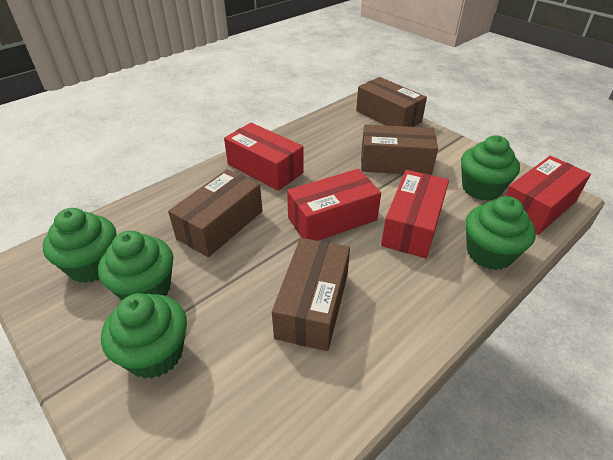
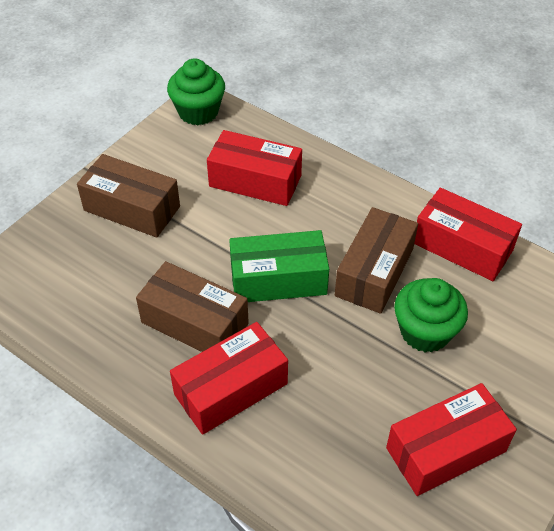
brown box: [168,169,262,257] [272,238,350,351] [356,77,427,127] [361,125,438,175] = 4 -> [77,154,180,238] [136,261,249,352] [335,207,418,314] = 3
green box: none = 0 -> [229,230,329,302] = 1
green cupcake: [43,208,116,283] [98,231,174,300] [101,293,187,379] [461,135,520,201] [465,196,536,270] = 5 -> [167,58,225,125] [394,278,468,353] = 2

